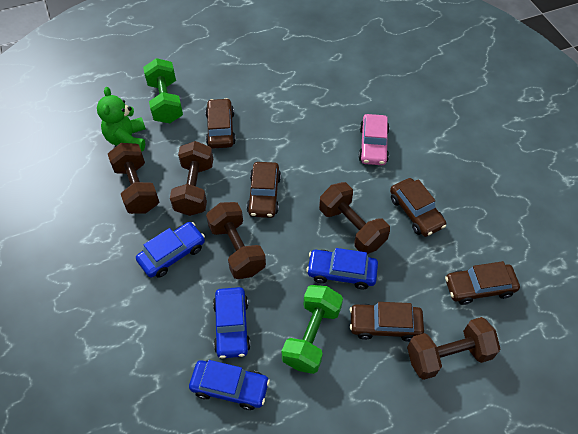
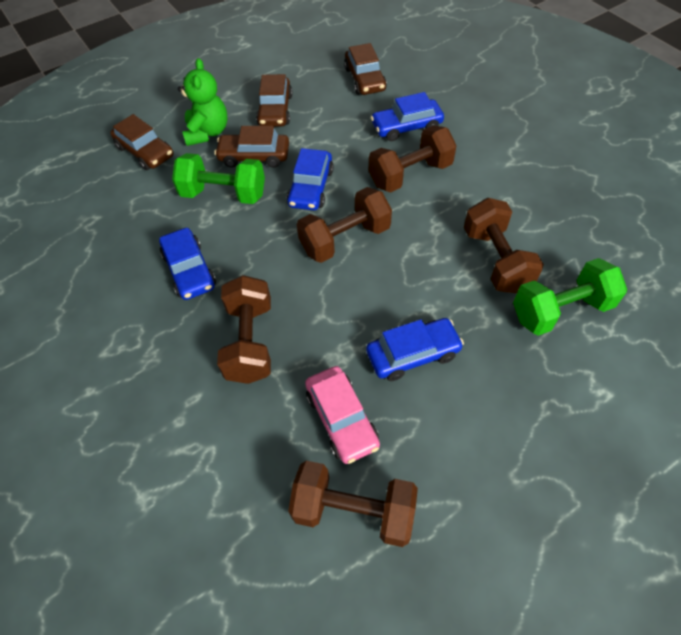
brown car: [205,98,236,149] [247,162,281,218] [350,302,424,342] [390,178,446,237] [445,261,520,305] = 5 -> [110,114,173,170] [214,126,289,168] [256,74,293,127] [344,43,387,95] = 4

